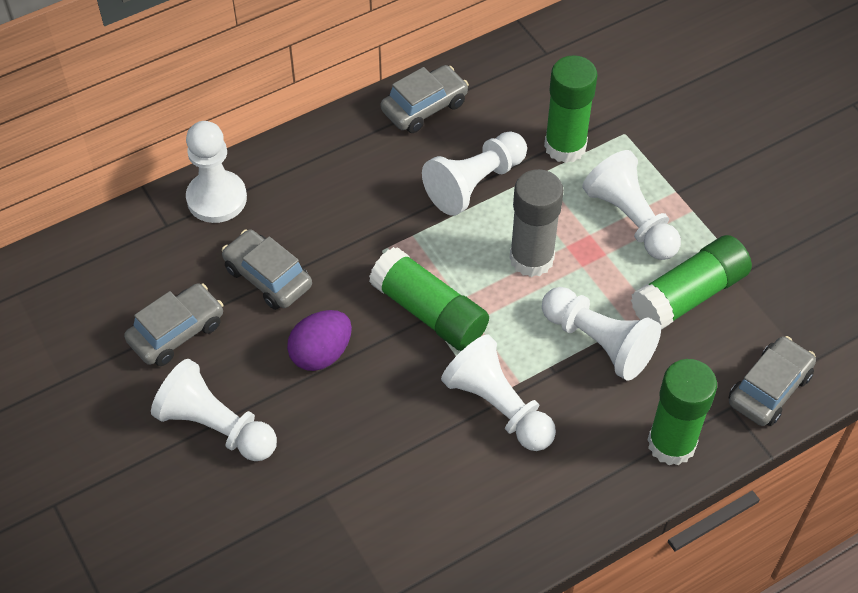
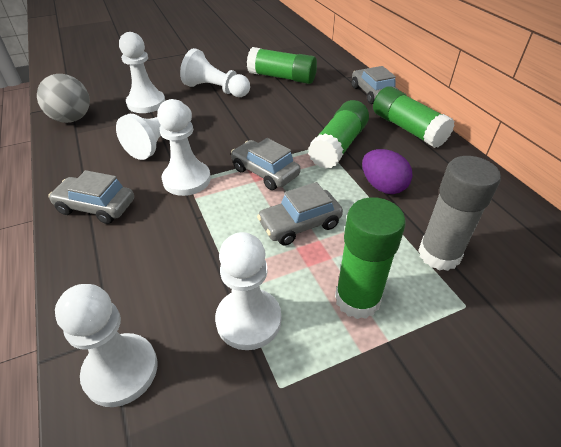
grey ball: none = 0 -> [37,74,90,123] = 1

